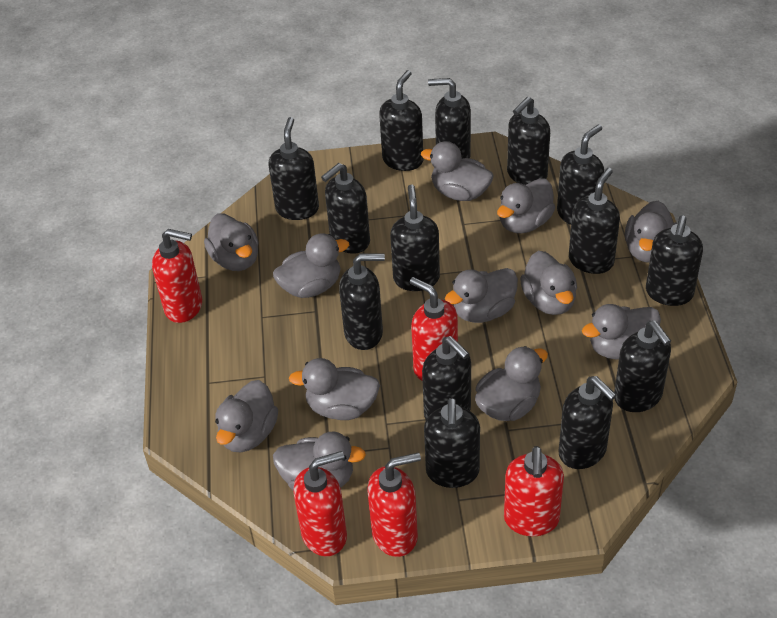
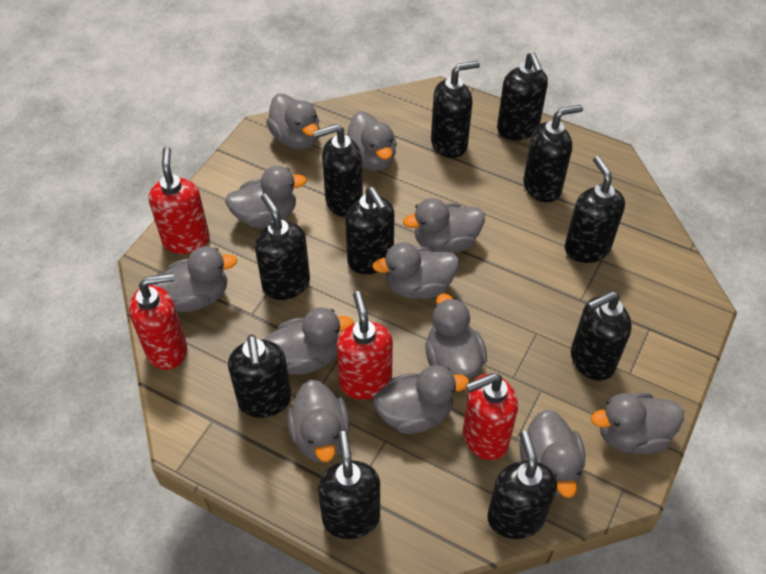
black soap dispenser: [269,117,319,220] [321,163,370,254] [339,253,385,350] [379,70,424,171] [390,184,440,291] [422,336,471,419] [424,398,480,488] [428,78,471,159] [507,97,550,185] [557,124,604,225] [558,376,617,469] [569,168,620,274] [614,320,671,412] [646,215,703,306] = 14 -> [228,335,291,418] [255,193,310,300] [313,124,363,217] [318,431,380,539] [345,187,394,274] [431,61,480,158] [487,431,557,539] [497,52,548,140] [523,105,583,203] [565,156,625,263] [571,291,632,381] = 11
red soap dispenser: [152,229,202,323] [293,451,347,556] [367,452,421,557] [410,277,458,381] [504,446,564,536] = 5 -> [129,273,187,370] [149,147,210,254] [336,291,393,400] [463,373,518,460] = 4

